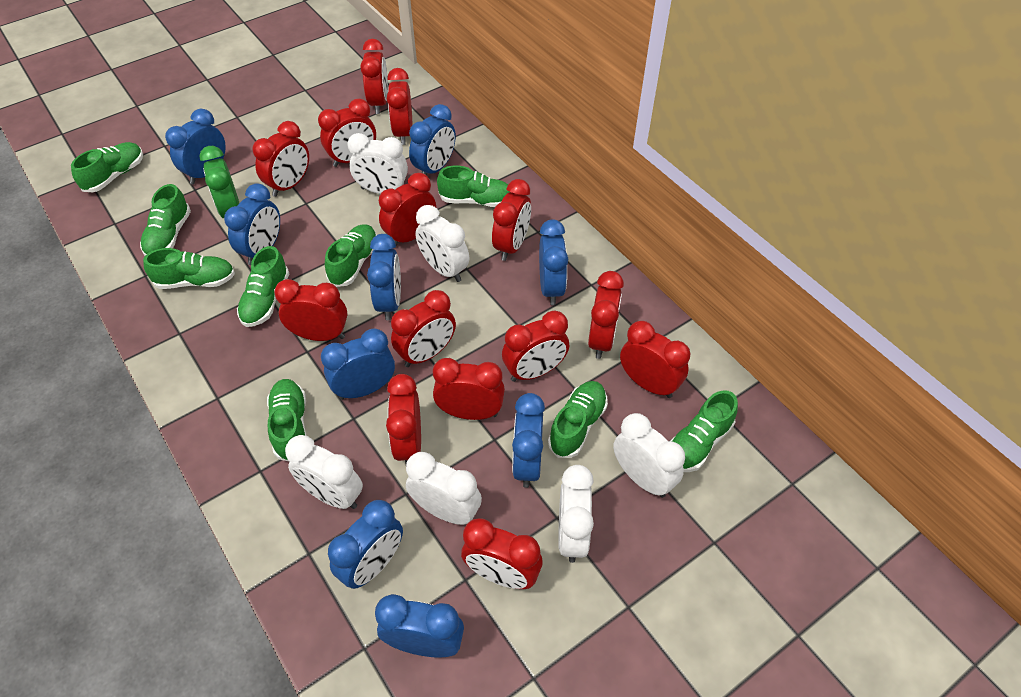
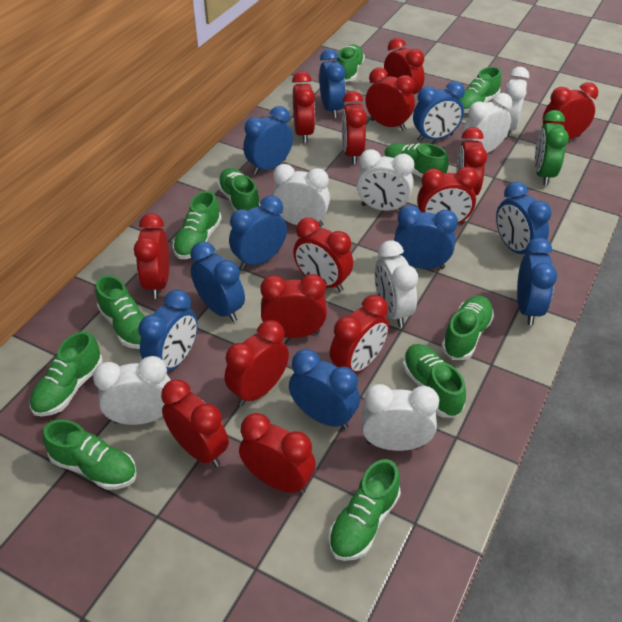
blue clock: [165,109,226,184] [224,183,280,265] [321,328,395,400] [328,500,403,589] [367,234,401,320] [375,594,464,658] [409,104,456,175] [512,393,545,488] [539,220,568,305] = 9 -> [138,289,198,371] [190,241,245,322] [229,195,287,270] [243,106,293,175] [289,349,360,429] [319,49,346,118] [394,205,458,269] [413,81,465,142] [496,182,551,254] [517,238,557,325] = 10
green shoe: [71,142,143,192] [140,184,191,256] [143,248,235,289] [237,246,289,327] [267,379,307,461] [325,224,377,287] [437,165,509,207] [548,381,608,458] [670,390,738,472] = 9 -> [30,331,103,417] [43,419,137,490] [96,275,145,349] [173,191,222,259] [217,168,261,212] [328,459,401,561] [337,44,365,82] [384,143,449,178] [402,344,466,418] [442,295,494,360] [458,67,501,113] = 11
white clock: [285,435,363,509] [347,133,408,194] [406,452,482,525] [415,205,469,282] [558,465,594,563] [613,413,685,498] = 6 -> [93,356,171,425] [272,164,330,227] [356,149,414,211] [361,384,439,451] [375,240,418,327] [462,93,513,153] [503,67,529,137] = 7

